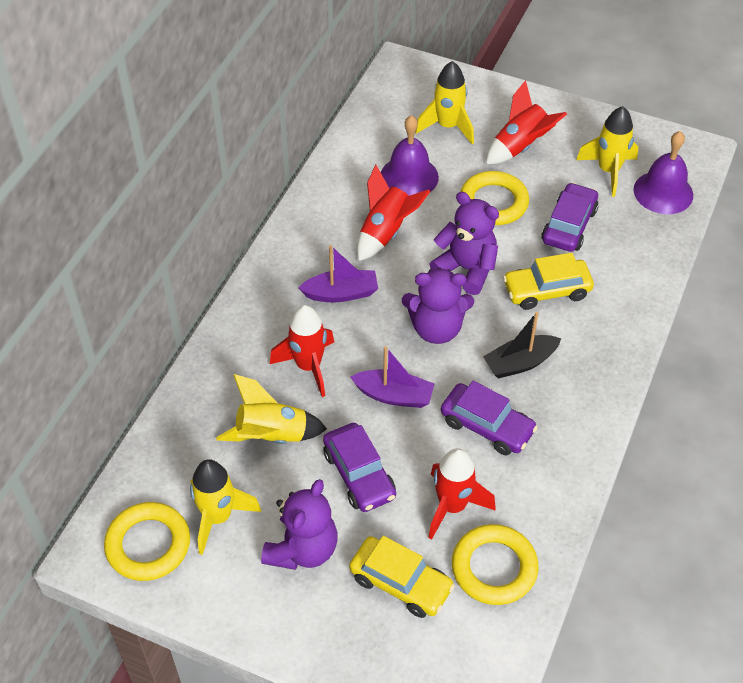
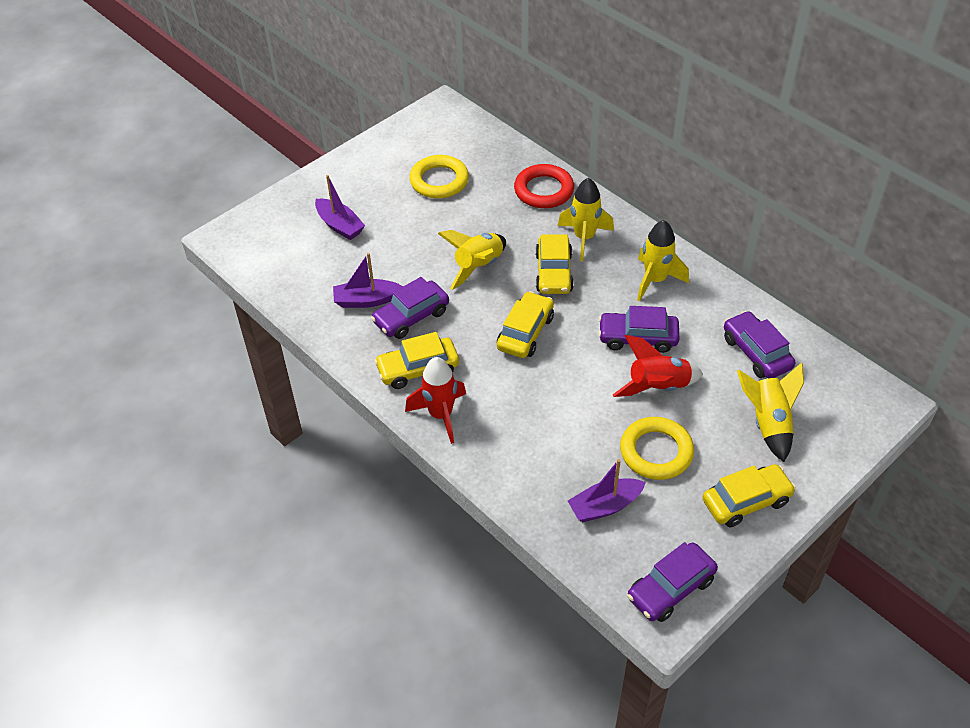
black boat: [483,312,561,378] = 1 -> none = 0
purple bell: [381,115,439,196] [634,131,693,214] = 2 -> none = 0
purple boat: [298,245,378,303] [350,346,434,408] = 2 -> [315,175,365,240] [333,253,403,308] [568,459,646,522] = 3
purple car: [323,423,396,512] [441,381,538,456] [541,182,598,252] = 3 -> [371,277,449,339] [598,306,679,353] [627,542,718,622] [724,311,795,378] = 4
purple teddy bear: [261,479,338,570] [402,267,474,344] [429,192,499,295] = 3 -> none = 0
red ring: none = 0 -> [514,164,574,208] = 1
red rocket: [270,305,334,397] [357,165,431,261] [428,448,496,540] [486,80,567,164] = 4 -> [405,357,466,444] [613,335,703,397] = 2
yellow car: [349,536,455,618] [503,253,594,310] = 2 -> [374,332,459,389] [497,291,554,358] [535,234,574,294] [702,464,796,527] = 4
yellow ring: [104,502,190,581] [452,524,538,605] [460,171,529,225] = 3 -> [409,155,469,199] [620,417,694,480] = 2

